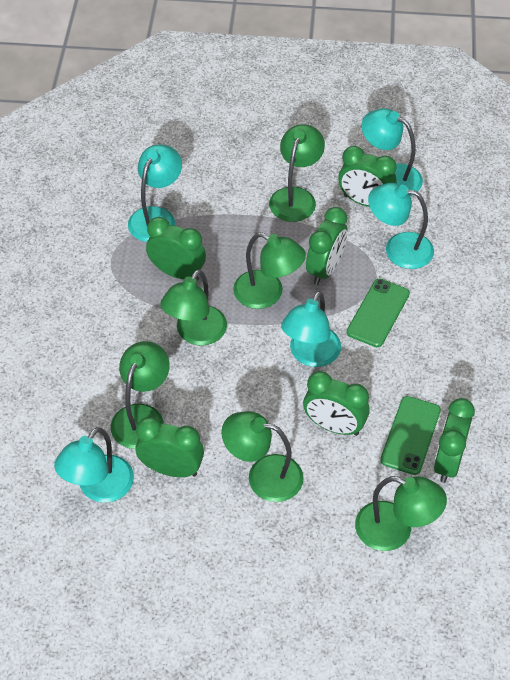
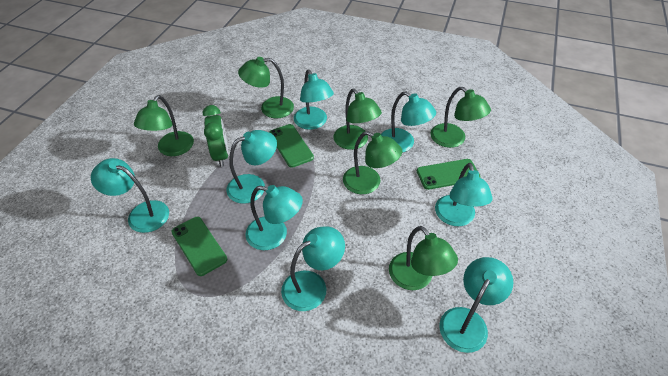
green clock: [136,417,204,477] [146,217,206,281] [303,371,370,436] [306,207,347,285] [338,146,397,207] [434,398,475,483] = 6 -> [203,105,229,167] = 1
green phone: [347,279,410,347] [380,396,441,475] = 2 -> [171,217,227,276] [269,124,314,168] [417,159,481,190] = 3
turquoise lamp: [54,427,134,503] [128,145,182,242] [281,291,341,367] [362,108,423,196] [368,183,434,269] = 5 -> [91,158,169,233] [226,130,277,204] [246,185,303,250] [281,227,345,311] [294,70,334,130] [381,92,436,152] [435,163,492,226] [439,257,514,353] = 8

